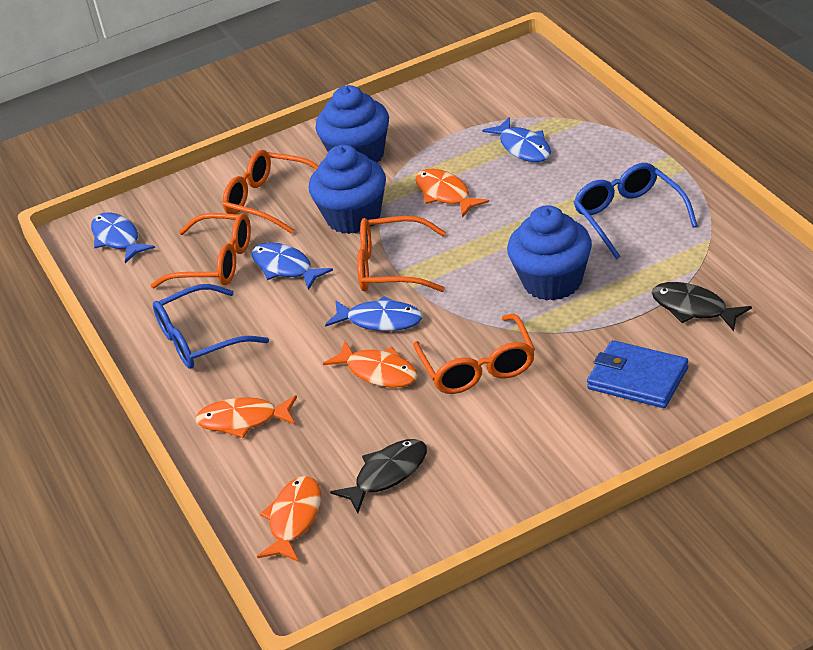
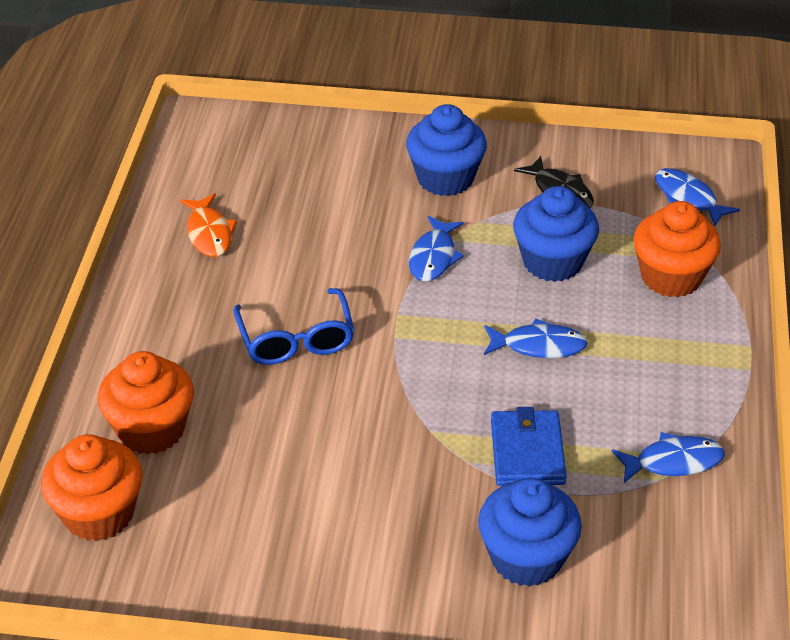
black fish: [330,439,427,513] [652,282,752,331] = 2 -> [514,156,594,208] = 1
blue glasses: [153,284,269,369] [573,163,698,259] = 2 -> [233,288,354,365] = 1
orange cupcake: none = 0 -> [41,434,143,541] [98,351,194,455] [633,201,721,297] = 3
orange fish: [195,395,297,438] [257,476,321,562] [323,341,418,388] [415,169,489,218] = 4 -> [180,193,237,257] = 1
orange glasses: [151,213,251,288] [223,150,318,234] [357,216,446,292] [413,314,535,394] = 4 -> none = 0

